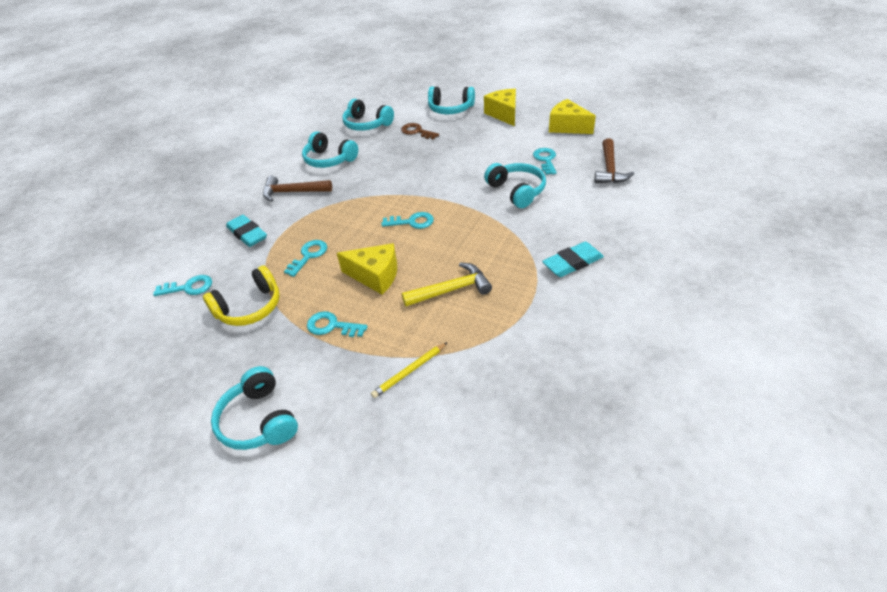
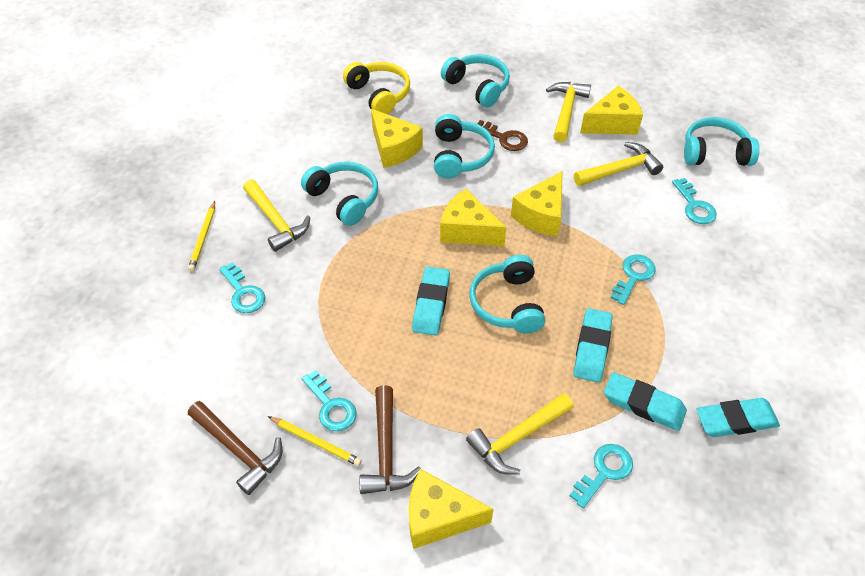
turquoise eraser: [226,215,267,247] [542,242,604,277] = 2 -> [412,267,450,335] [573,308,613,382] [604,372,687,431] [696,398,780,437] = 4
yellow cheese: [337,243,397,294] [484,89,516,126] [549,99,596,134] = 3 -> [371,109,423,168] [409,469,493,549] [440,189,507,246] [511,171,562,236] [580,86,643,135] = 5
yellow hammer: [401,262,492,306] = 1 -> [243,179,310,252] [466,393,574,475] [546,82,591,142] [574,142,663,186] = 4
yellow pencil: [371,342,448,398] = 1 -> [188,201,215,271] [268,416,362,466] = 2

